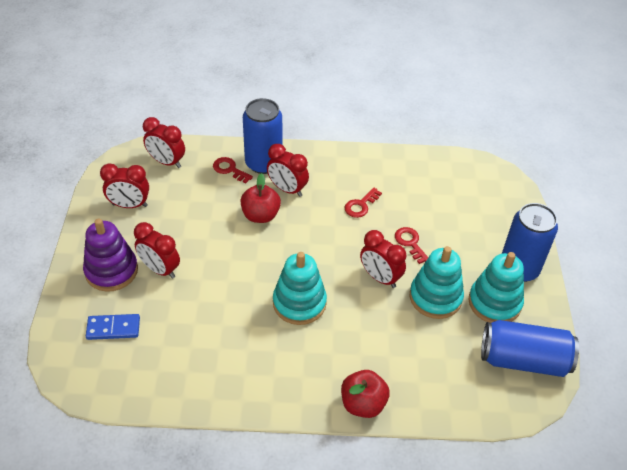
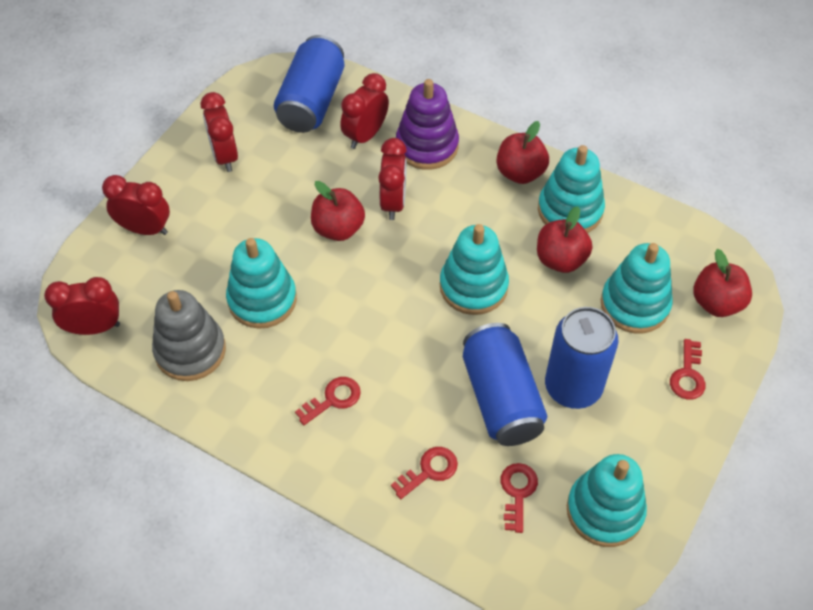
blue domino: [86,314,140,340] = 1 -> none = 0
grey stacking toy: none = 0 -> [152,290,226,381] = 1
red apple: [241,173,281,223] [341,370,390,418] = 2 -> [311,181,365,241] [496,121,549,184] [537,206,593,273] [693,249,752,317] = 4
red key: [213,157,253,183] [345,187,382,218] [395,227,428,264] = 3 -> [295,377,361,425] [391,447,458,499] [501,463,538,533] [670,339,705,400] = 4
turquoise stacking toy: [273,252,327,325] [410,246,464,319] [468,252,524,323] = 3 -> [226,238,297,329] [440,224,509,315] [538,145,605,233] [567,454,647,547] [601,243,673,334] = 5

